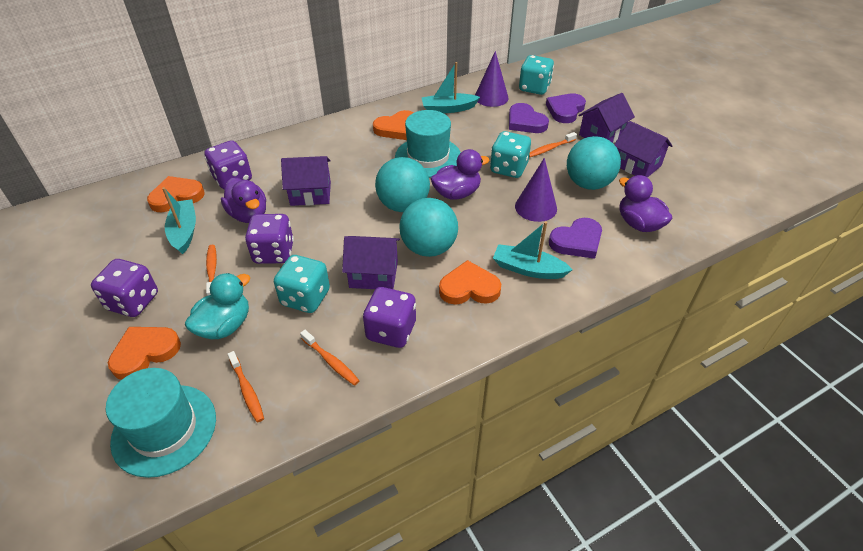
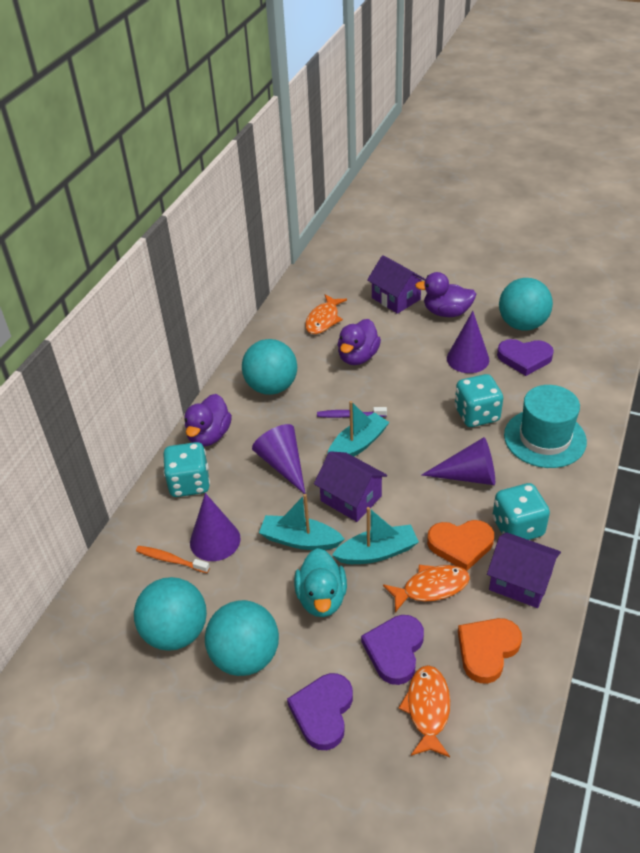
orange fish: none = 0 -> [305,294,347,334] [383,565,470,612] [398,665,450,757] = 3
orange heart: [108,327,181,380] [147,176,205,212] [373,110,414,140] [439,260,501,305] = 4 -> [427,520,494,571] [458,618,522,684] = 2
orange toothbrush: [206,245,217,296] [228,351,264,423] [300,330,360,386] [529,132,577,157] = 4 -> [136,546,210,573] = 1
purple cone: [475,51,509,107] [515,158,557,222] = 2 -> [190,493,241,561] [252,424,305,494] [422,437,495,485] [447,311,489,373] = 4
purple dice: [91,259,158,317] [204,140,252,189] [245,214,294,264] [363,287,416,348] = 4 -> none = 0
purple house: [281,156,331,206] [342,236,400,289] [578,93,635,143] [614,121,673,178] = 4 -> [314,451,387,522] [367,255,425,314] [487,532,561,608] = 3
purple toothbrush: none = 0 -> [317,407,387,418] = 1
turquoise ball: [375,157,430,212] [399,198,458,257] [567,136,621,190] = 3 -> [134,577,207,651] [205,600,279,676] [242,339,297,395] [499,278,553,331] = 4
turquoise hat: [106,368,216,478] [395,110,461,178] = 2 -> [504,385,587,468] = 1

